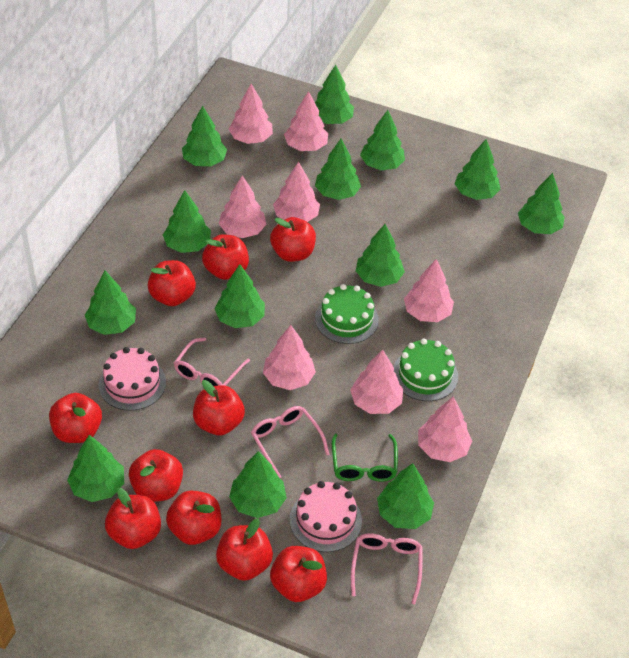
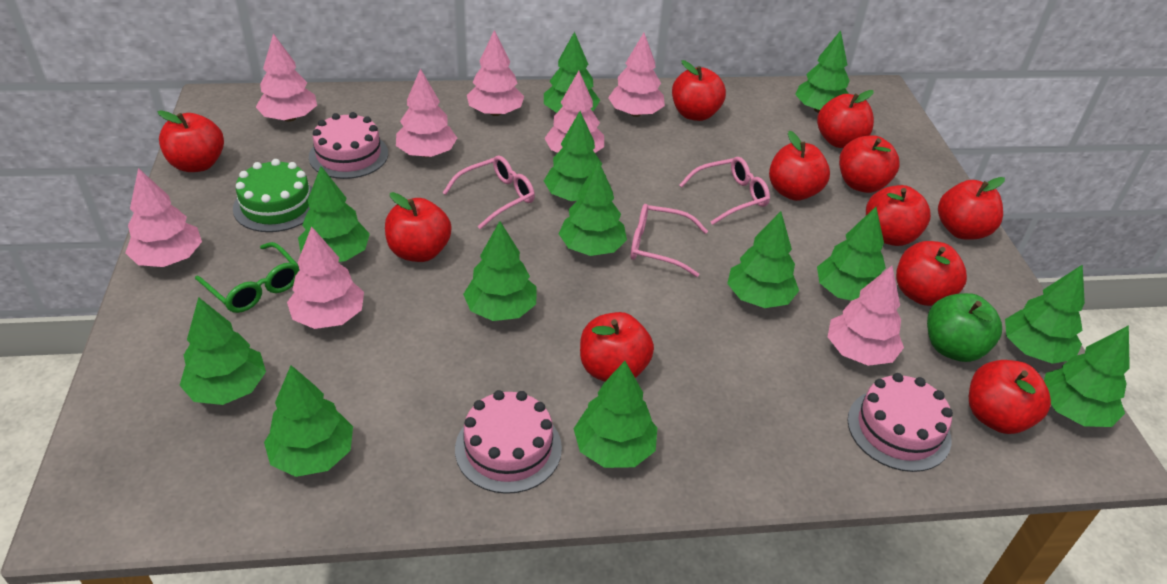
green apple: none = 0 -> [927,293,1002,362] = 1
green cake: [315,284,379,344] [393,338,458,401] = 2 -> [233,159,312,232] = 1
pink cake: [99,347,166,411] [290,481,362,552] = 2 -> [309,112,388,179] [455,390,562,494] [847,373,953,472] = 3
red apple: [49,393,102,443] [105,488,161,549] [129,449,183,502] [148,260,196,306] [166,491,222,545] [193,380,245,435] [202,234,249,280] [216,518,273,581] [270,217,316,262] [270,546,327,602] = 10 -> [158,110,224,172] [385,192,451,262] [580,312,654,381] [672,60,726,121] [769,131,830,201] [817,90,874,148] [839,135,900,193] [866,185,931,246] [896,241,967,306] [938,177,1005,240] [969,360,1051,434] = 11

